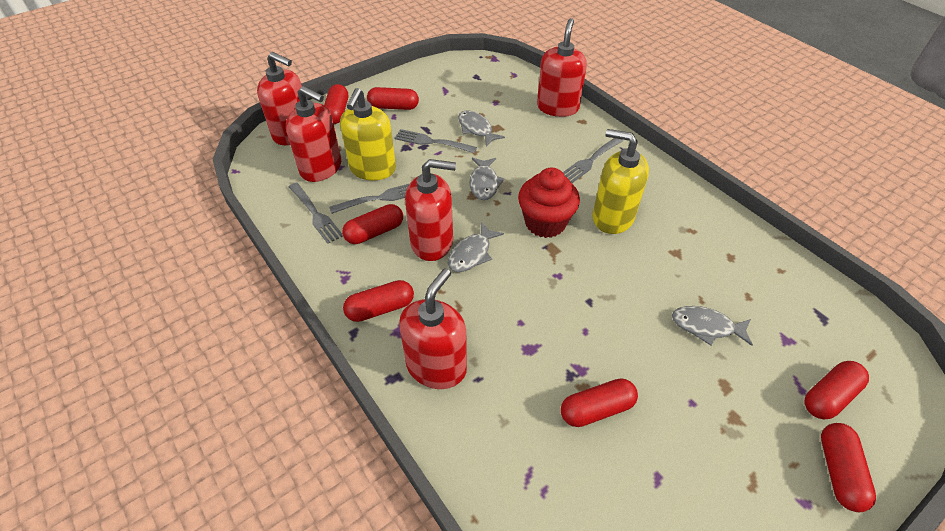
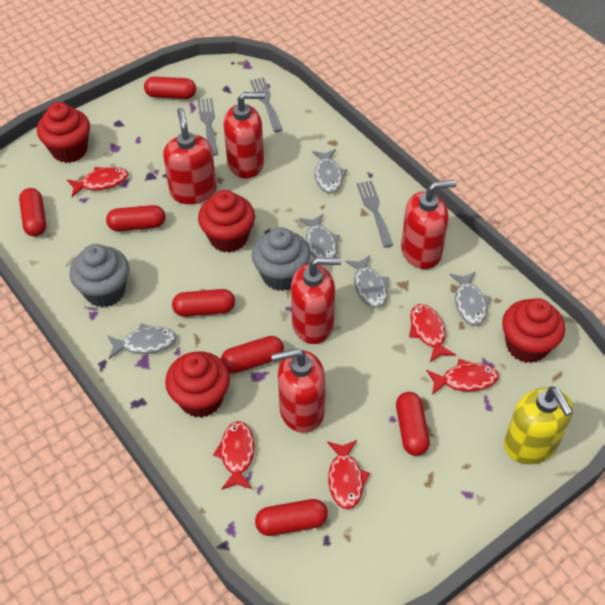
grey cupcake: none = 0 -> [69,244,129,308] [252,227,310,291] = 2
grey fish: [448,222,504,272] [458,110,505,146] [469,158,505,200] [672,306,753,346] = 4 -> [107,324,177,359] [299,214,340,258] [312,149,347,193] [346,255,389,308] [450,272,491,326] = 5
grey fork: [289,183,343,244] [329,184,409,214] [395,129,477,153] [563,138,623,183] = 4 -> [198,98,217,156] [250,77,282,132] [357,181,393,248] = 3
red cupcake: [518,168,580,238] = 1 -> [37,102,90,163] [165,351,230,418] [198,190,255,253] [502,298,565,363] = 4
red fish: none = 0 -> [67,167,128,197] [213,421,255,490] [327,440,370,509] [409,304,456,362] [426,359,499,395] = 5
yellow soap dispenser: [340,88,396,180] [593,129,649,234] = 2 -> [504,386,573,464] = 1

